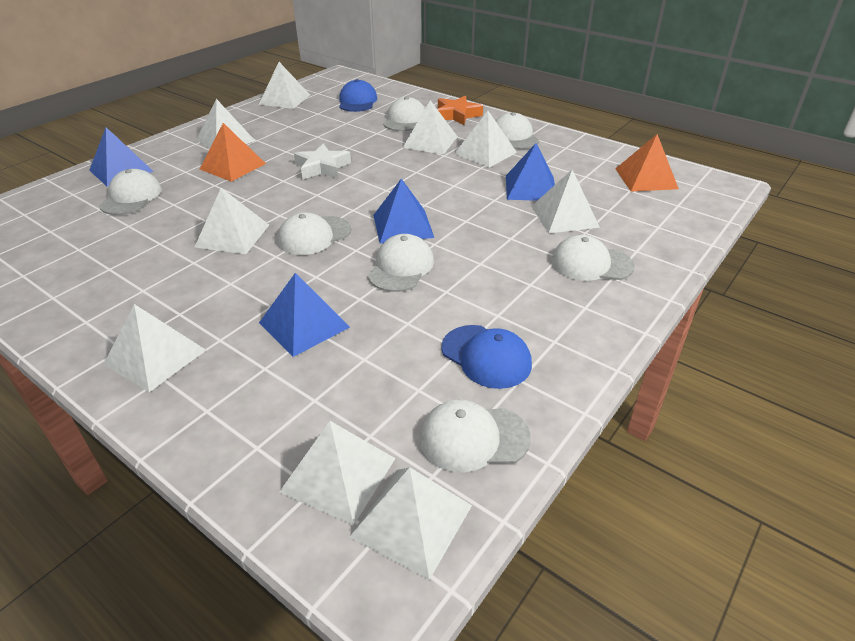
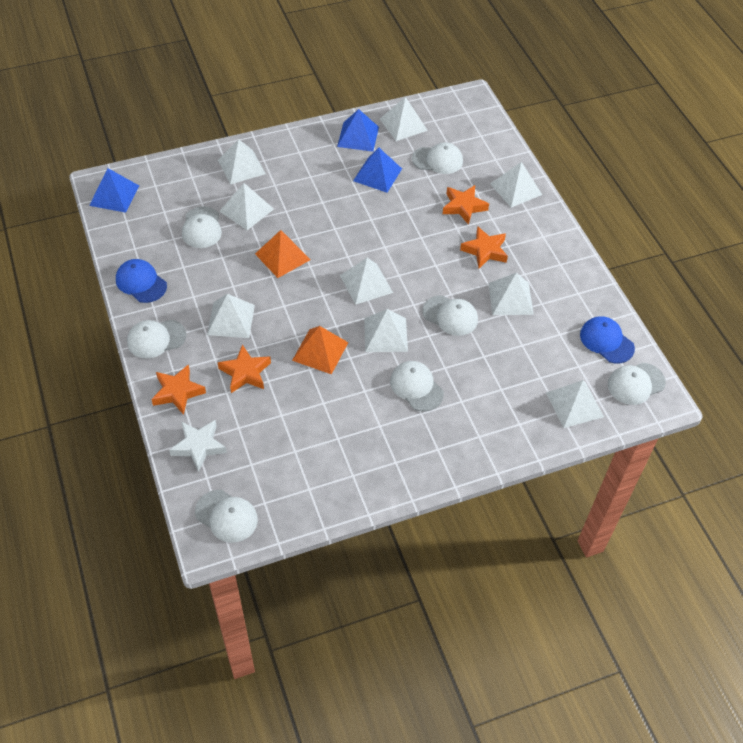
blue pyramid: [89,127,154,187] [259,273,350,357] [373,178,434,244] [506,143,555,201] = 4 -> [89,168,139,213] [337,109,379,152] [353,147,402,193] = 3
orange star: [437,96,483,125] = 1 -> [151,365,206,415] [218,345,271,393] [443,185,489,225] [460,226,508,268] = 4

